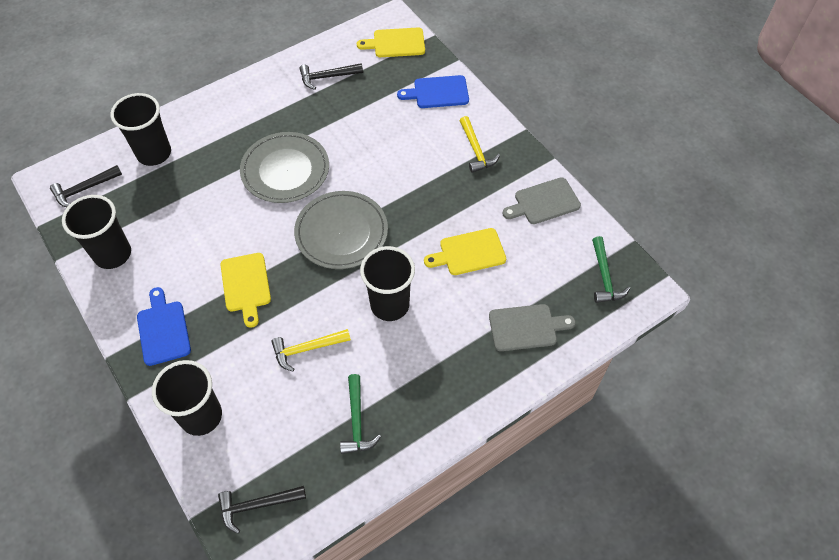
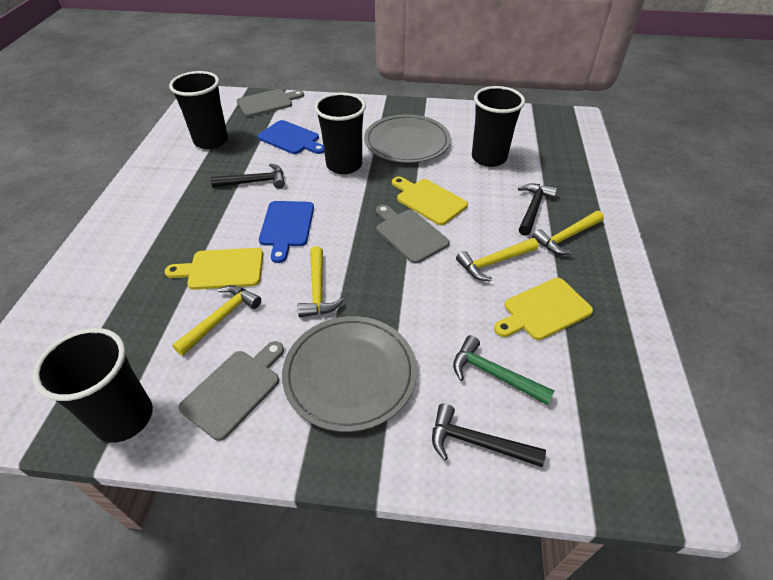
green hammer: [340,374,381,454] [592,236,630,303] = 2 -> [453,335,554,405] = 1
grey cutting board: [489,304,576,351] [502,177,581,224] = 2 -> [179,341,284,441] [236,89,304,117] [376,204,450,264] = 3
yellow hammer: [271,329,351,372] [460,116,500,173] = 2 -> [172,285,261,356] [298,246,344,317] [456,238,538,281] [532,211,604,255] = 4

